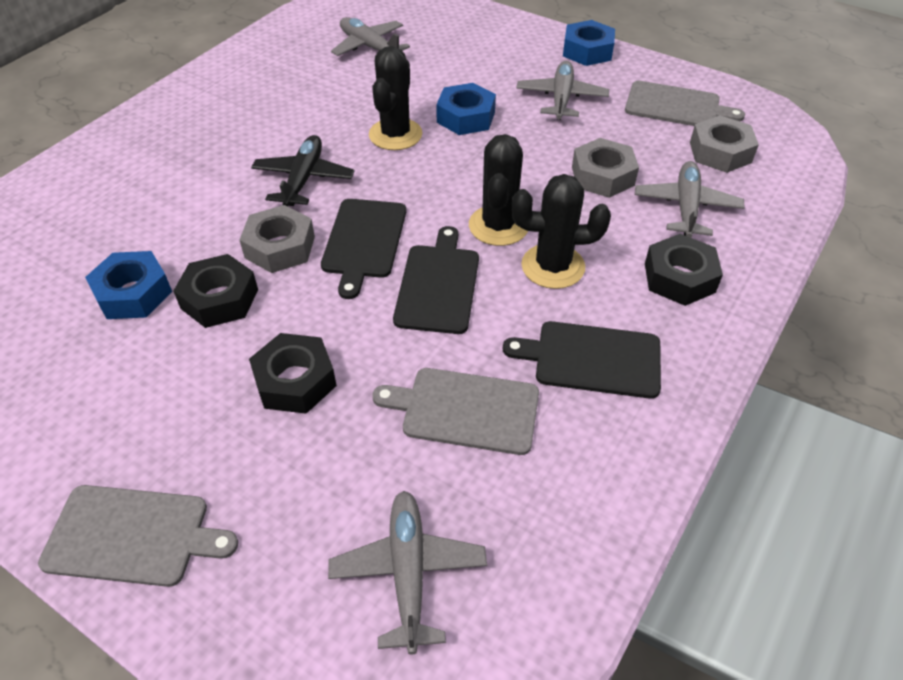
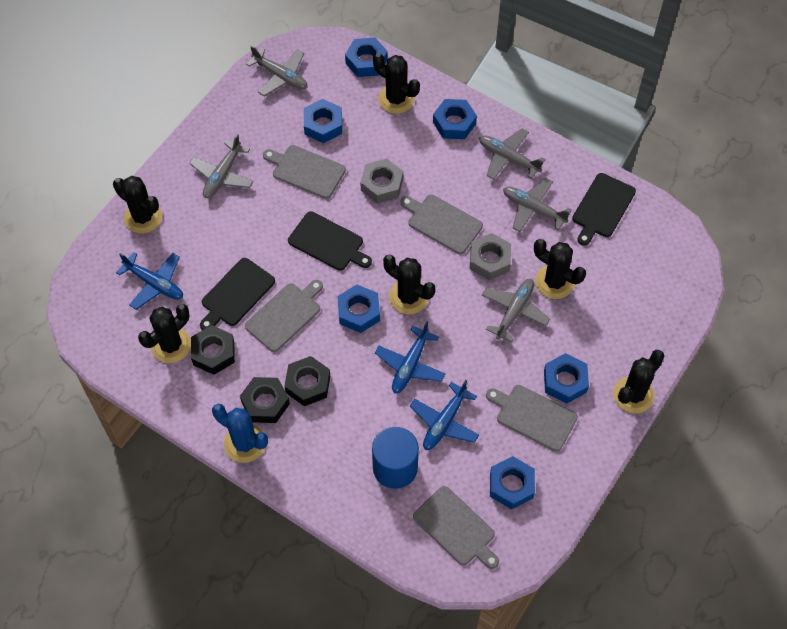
black cactus: [369,46,422,150] [469,134,528,246] [512,174,611,289] = 3 -> [113,176,162,233] [138,304,191,363] [373,53,420,114] [383,255,435,314] [534,239,586,299] [613,350,664,414] = 6
black plane: [251,135,355,207] = 1 -> none = 0
blue cactus: none = 0 -> [212,404,268,463] = 1
blue cylinder: none = 0 -> [372,427,419,489] = 1
blue nut: [85,251,172,319] [436,83,496,135] [563,20,615,66] = 3 -> [304,99,342,143] [337,284,380,333] [345,37,388,77] [433,99,477,139] [490,456,535,510] [544,353,589,404] = 6
blue plane: none = 0 -> [116,252,183,310] [375,322,445,394] [410,380,479,450] = 3
grey cutting board: [38,485,238,587] [372,368,539,455] [625,81,745,126] = 3 -> [245,280,323,352] [263,145,346,199] [400,194,483,254] [413,486,499,569] [486,385,578,452] = 5
grey nut: [240,205,315,273] [572,138,639,198] [690,115,759,173] = 3 -> [360,159,403,203] [470,233,511,280] = 2
grey plane: [328,491,487,654] [331,17,410,56] [516,61,609,120] [635,161,745,238] = 4 -> [189,134,254,198] [246,45,307,97] [479,128,546,180] [482,279,550,342] [503,178,572,232] = 5

